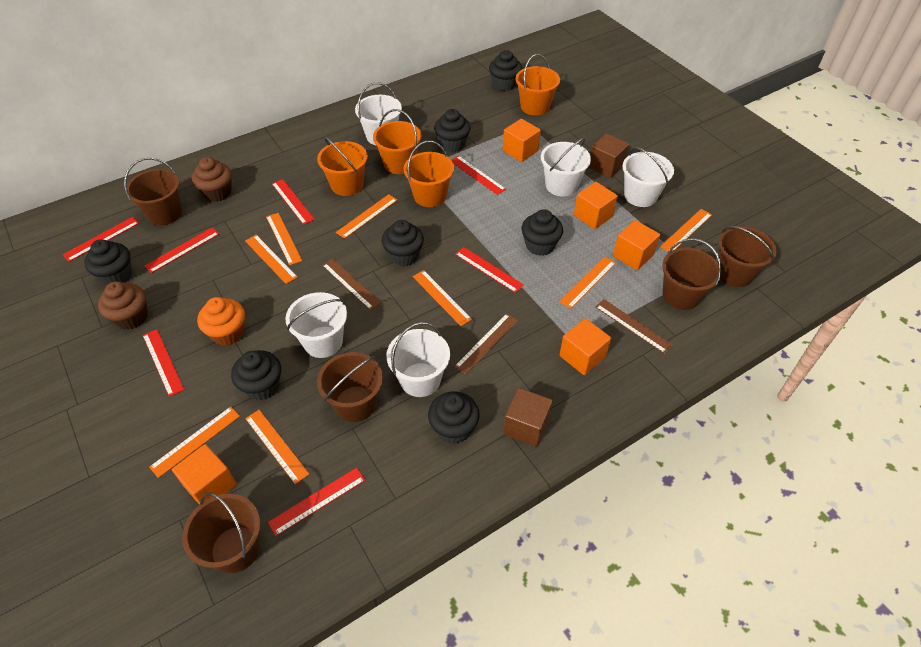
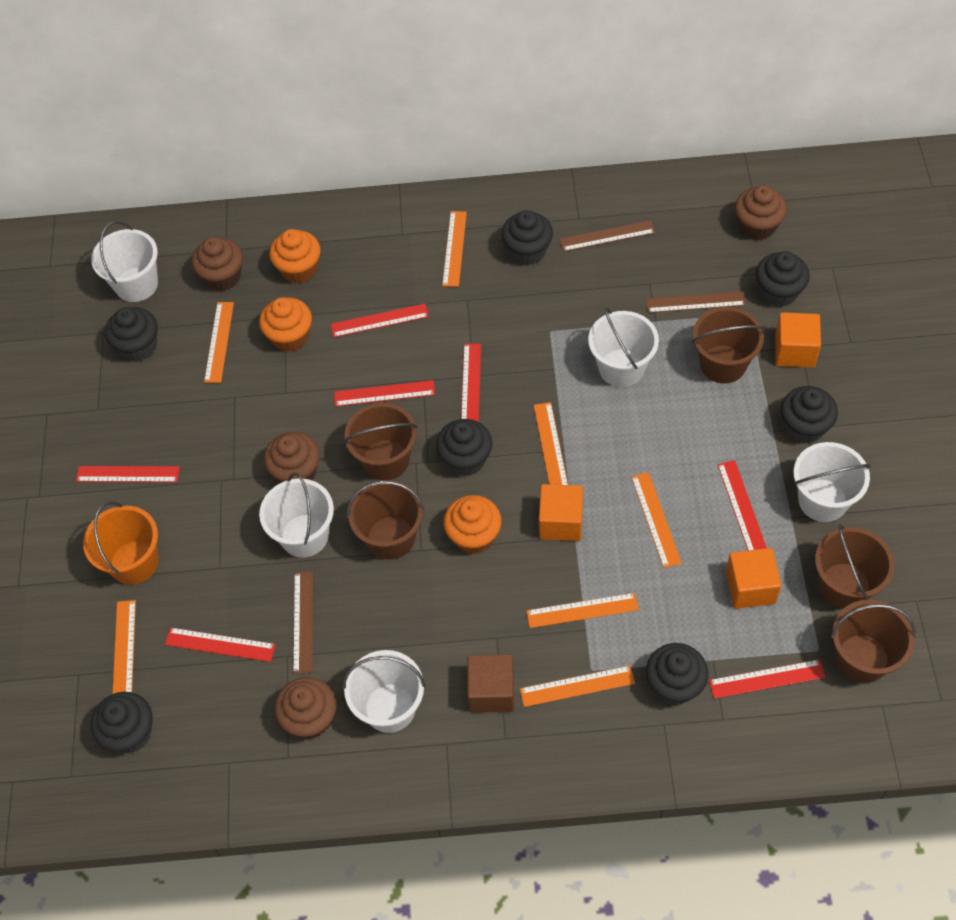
brown cube: [504,388,553,447] [589,134,629,178] = 2 -> [468,655,514,713] = 1
brown cupcake: [98,281,148,330] [192,157,232,202] = 2 -> [192,237,243,291] [264,432,320,483] [275,677,337,739] [735,185,787,241] = 4
orange bucket: [317,136,368,196] [373,109,421,174] [404,141,454,207] [516,54,560,116] = 4 -> [83,502,159,585] = 1
orange cube: [172,444,237,505] [503,119,541,162] [560,318,611,375] [574,182,618,229] [613,220,660,270] = 5 -> [539,484,583,541] [726,548,781,609] [775,312,821,368] = 3
orange cupcake: [197,297,245,346] = 1 -> [259,297,312,352] [269,229,320,284] [443,495,502,554] = 3
orange ruler: [149,406,240,478] [245,235,298,284] [245,410,309,484] [266,213,302,265] [336,194,397,239] [413,270,472,326] [559,256,616,309] [660,209,712,252] = 8 -> [113,600,136,694] [204,302,234,383] [442,211,467,287] [520,666,635,707] [526,593,639,628] [534,402,568,485] [631,472,682,568] = 7

